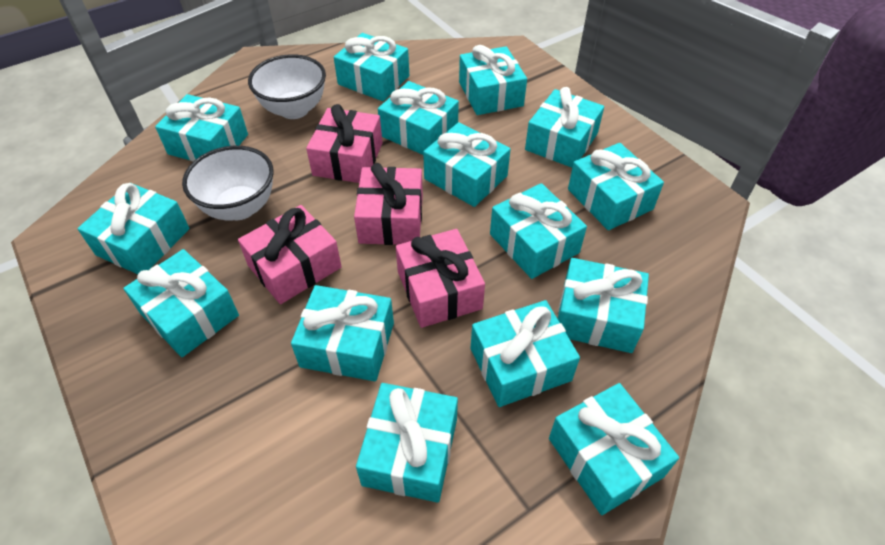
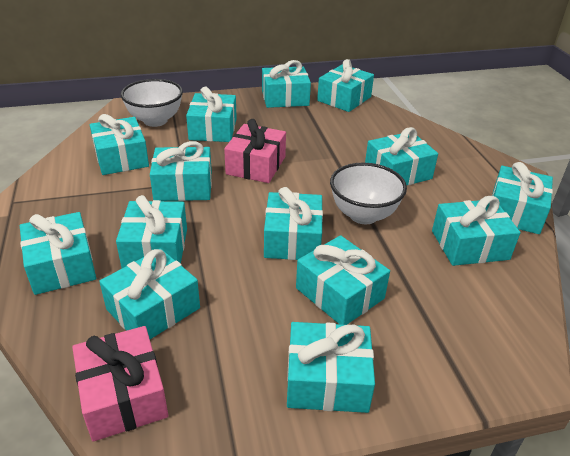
pink gift: [238,205,342,304] [306,104,383,183] [354,163,423,245] [396,229,485,328] = 4 -> [72,326,168,442] [224,119,286,183] = 2
turquoise gift: [77,183,190,274] [123,249,239,357] [155,94,248,162] [291,285,394,381] [334,33,409,101] [356,383,458,503] [378,81,459,155] [423,122,511,207] [459,45,527,115] [471,300,580,407] [490,183,587,279] [525,87,604,168] [549,383,679,515] [558,258,649,353] [568,143,664,230] = 15 -> [20,212,96,295] [90,114,149,175] [99,248,200,339] [116,195,187,268] [150,141,212,201] [186,87,237,142] [262,60,311,108] [264,187,323,260] [287,322,375,413] [296,235,390,325] [317,59,374,112] [365,127,438,186] [432,196,520,266] [492,162,553,234] = 14

